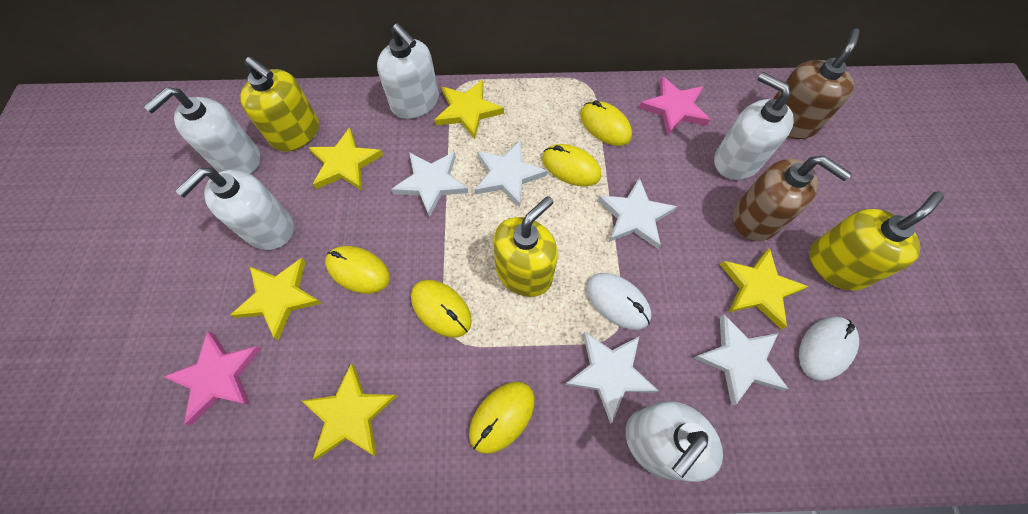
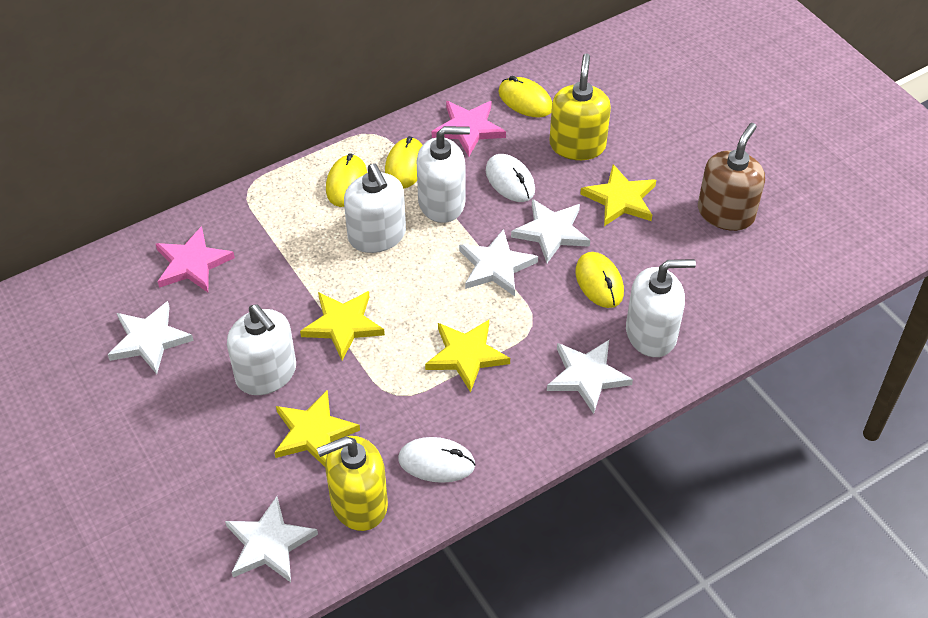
brown soap dispenser: [733,155,852,241] [773,28,860,139] = 2 -> [698,123,765,231] = 1
white soap dispenser: [143,87,261,174] [175,168,294,250] [377,23,439,119] [626,401,723,482] [714,72,794,180] = 5 -> [227,304,296,395] [344,163,406,253] [417,126,470,223] [626,259,696,357] = 4
yellow mouse: [325,246,390,294] [411,280,472,338] [469,382,535,454] [542,144,601,186] [580,100,632,146] = 5 -> [326,153,368,207] [385,136,423,189] [499,76,552,117] [575,252,624,308] = 4
yellow soap dispenser: [240,57,319,152] [493,196,558,297] [809,191,944,290] = 3 -> [317,436,388,531] [550,53,611,160] = 2
yellow star: [231,258,322,340] [301,364,397,459] [308,128,383,191] [435,80,504,139] [720,248,809,330] = 5 -> [274,391,360,468] [300,291,385,360] [425,320,510,392] [580,164,656,226] = 4

